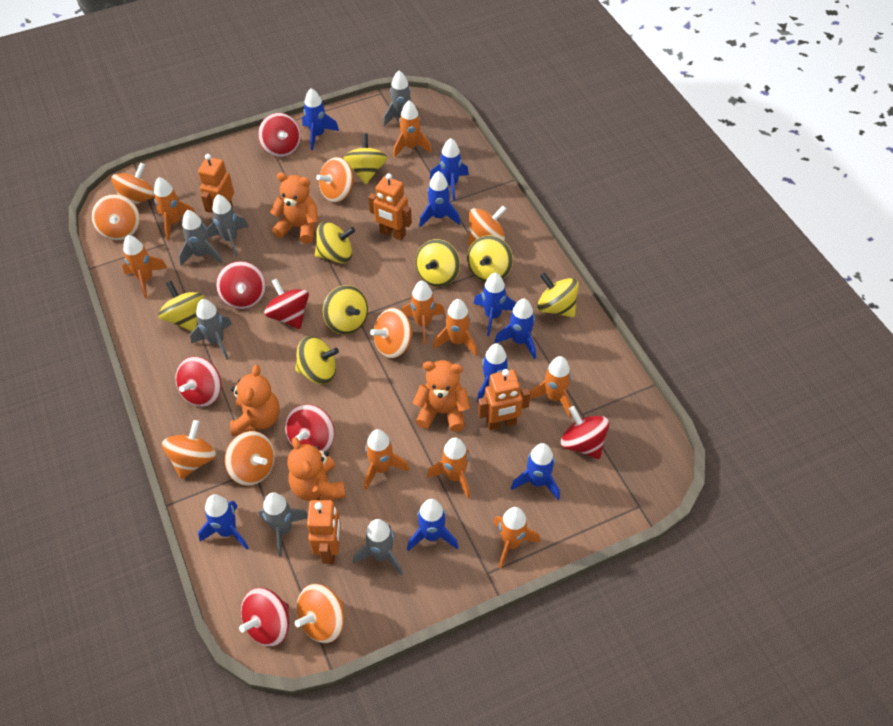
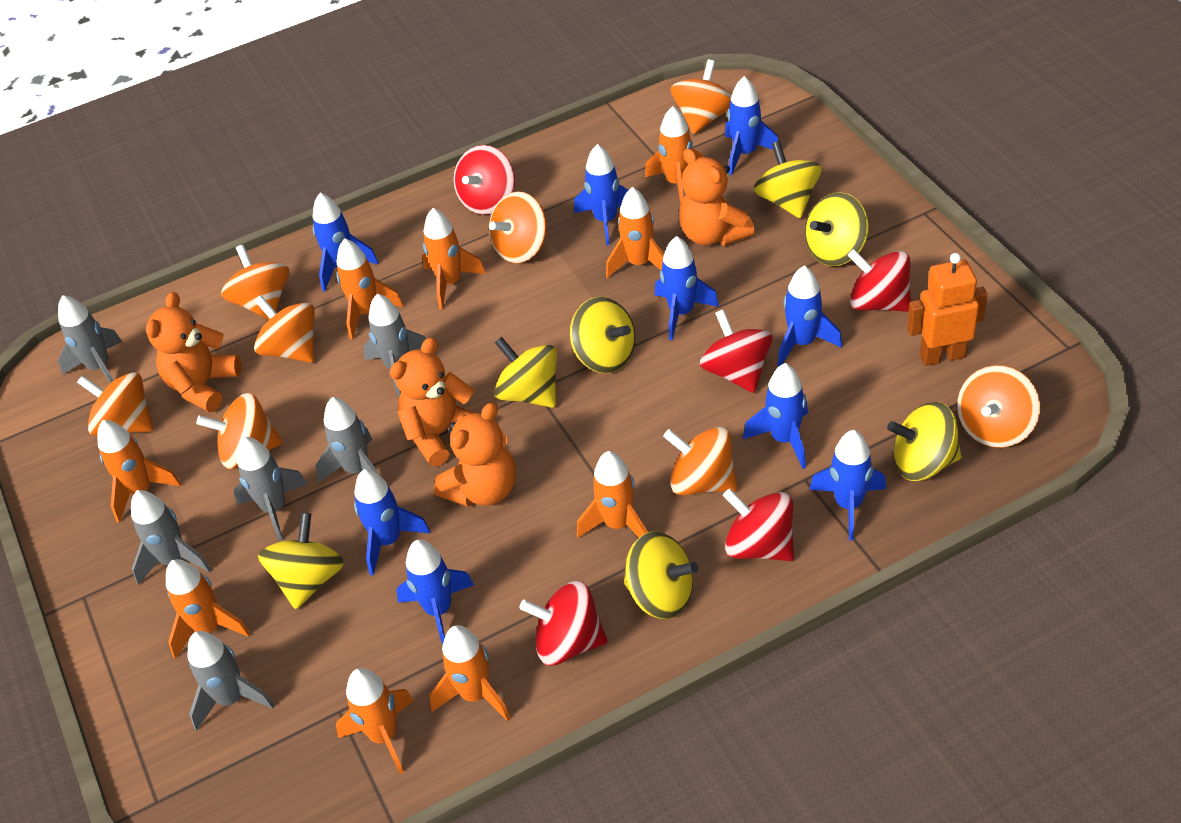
orange robot: [198,154,234,214] [307,499,341,564] [368,173,412,241] [478,369,531,430] = 4 -> [907,253,988,366] = 1
red spinning top: [175,357,221,407] [216,261,266,309] [239,588,289,647] [258,113,301,157] [264,278,309,329] [285,404,335,452] [561,406,610,459] = 7 -> [454,145,515,215] [520,581,608,665] [700,309,773,393] [723,489,794,561] [848,249,911,312] = 5
yellow spinning top: [158,281,204,331] [295,336,339,384] [315,222,355,263] [323,285,368,335] [343,133,388,184] [415,239,460,287] [467,235,513,282] [537,272,579,318] = 8 -> [258,513,344,609] [494,337,557,408] [570,297,635,373] [624,531,698,619] [754,141,822,219] [805,192,869,266] [887,402,961,481] = 7

